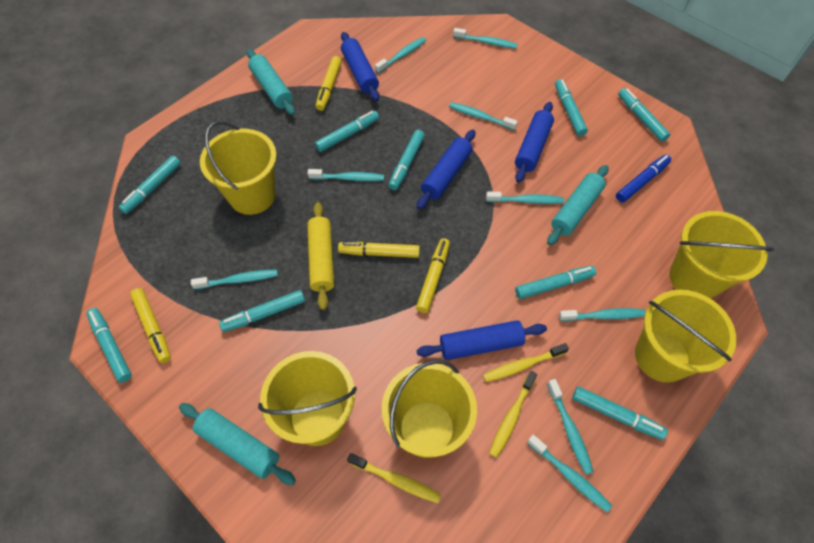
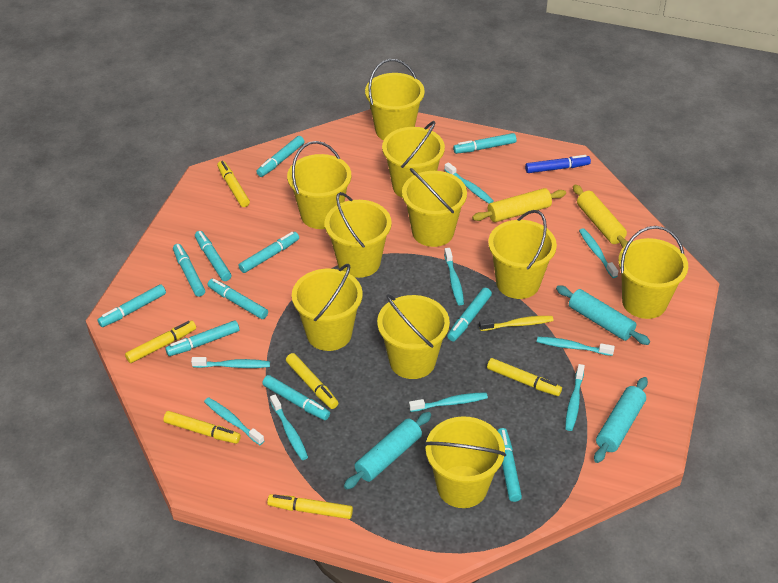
blue rolling pin: [341,32,379,101] [417,130,475,209] [417,320,547,360] [515,102,554,183] = 4 -> none = 0
turquoise marker: [87,308,132,383] [119,156,181,214] [219,290,305,332] [315,111,379,152] [389,130,425,190] [515,266,596,299] [555,79,588,136] [572,386,668,440] [618,88,670,142] = 9 -> [98,284,166,327] [165,320,239,356] [173,244,205,297] [195,231,232,281] [208,279,268,319] [238,232,299,273] [257,136,305,177] [262,375,330,420] [447,288,492,341] [453,133,517,154] [497,428,522,502] = 11
yellow bucket: [200,121,277,215] [258,351,357,446] [382,359,477,458] [635,290,736,383] [670,211,774,299] = 5 -> [287,141,351,229] [292,264,363,351] [325,192,392,278] [365,59,425,140] [377,294,450,379] [382,121,445,198] [402,168,467,247] [424,416,506,508] [488,210,557,299] [618,226,688,319] = 10
yellow marker: [130,288,171,363] [316,56,342,111] [338,242,420,258] [416,238,450,313] = 4 -> [125,321,196,363] [163,411,241,444] [217,161,250,207] [267,494,353,519] [286,353,338,409] [487,358,562,396] = 6
yellow rolling pin: [307,202,334,310] = 1 -> [472,188,566,222] [573,184,628,248] = 2
yellow toothbrush: [347,453,441,503] [483,343,569,382] [489,371,537,458] = 3 -> [479,316,554,331] = 1

